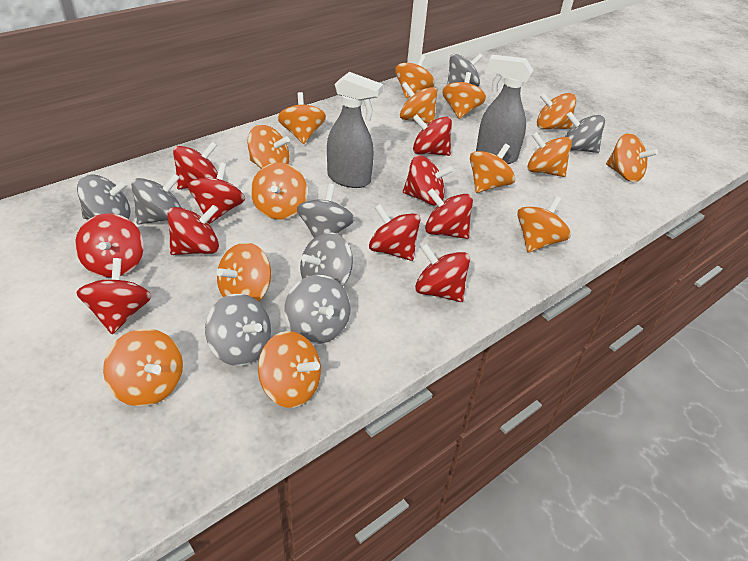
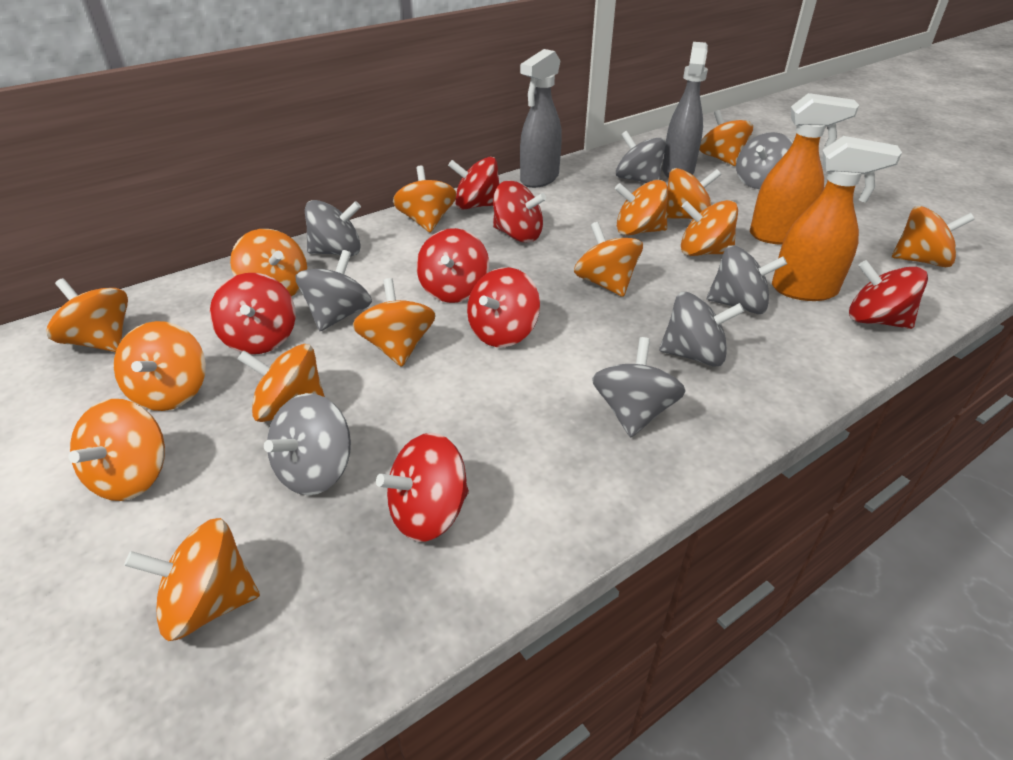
orange spray bottle: none = 0 -> [750,93,859,245] [772,136,902,301] = 2
red spinning top: [75,213,144,277] [76,258,152,334] [167,205,219,255] [173,141,218,189] [187,163,245,224] [369,204,421,261] [403,155,454,206] [413,114,452,156] [415,243,470,302] [425,188,473,239] = 10 -> [210,273,296,354] [376,433,469,542] [417,228,489,303] [448,157,499,210] [467,267,540,347] [493,180,546,243] [849,260,928,329] = 7

